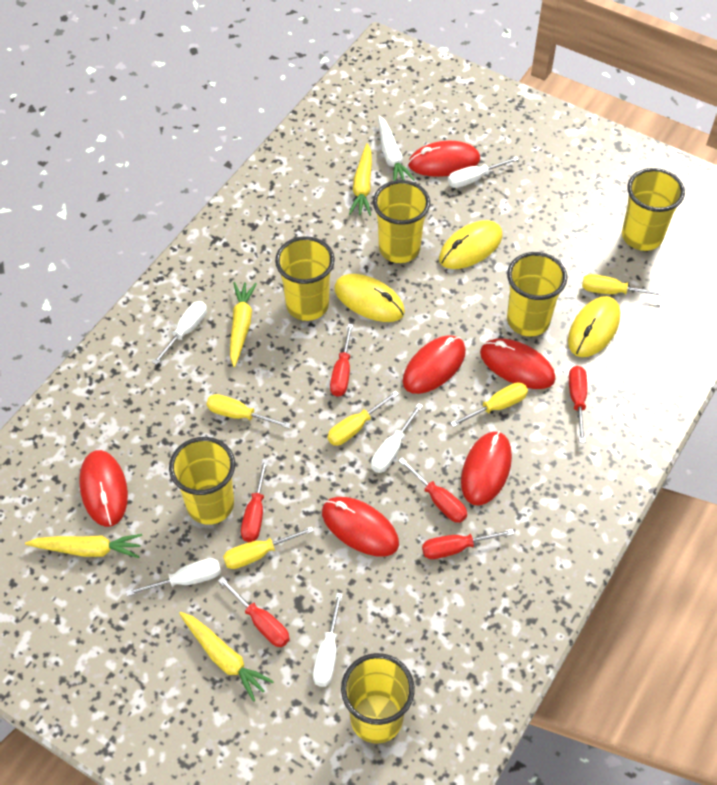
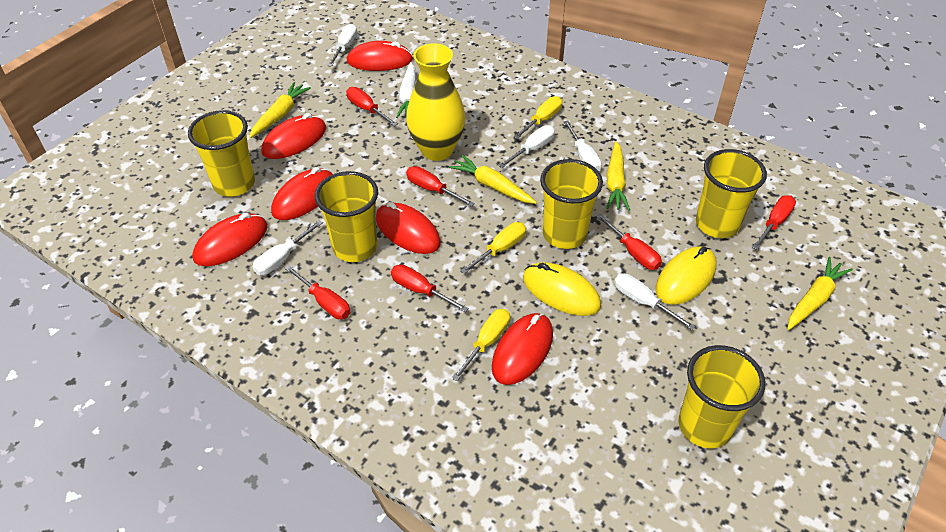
yellow cup: [169,437,235,525] [275,236,335,321] [341,653,415,744] [373,180,430,263] [507,252,567,336] [622,168,685,251] = 6 -> [188,110,255,197] [315,171,378,262] [540,159,603,249] [678,345,765,448] [696,149,767,238] = 5
yellow mouse: [334,274,405,322] [439,220,503,269] [568,296,620,357] = 3 -> [523,262,601,316] [656,246,717,305] = 2
yellow screwdriver: [207,394,291,428] [223,526,314,569] [327,390,399,446] [450,382,528,427] [582,274,666,297] = 5 -> [452,309,510,381] [460,222,526,274] [513,96,562,139] = 3
yellow vase: none = 0 -> [406,43,466,161] = 1

